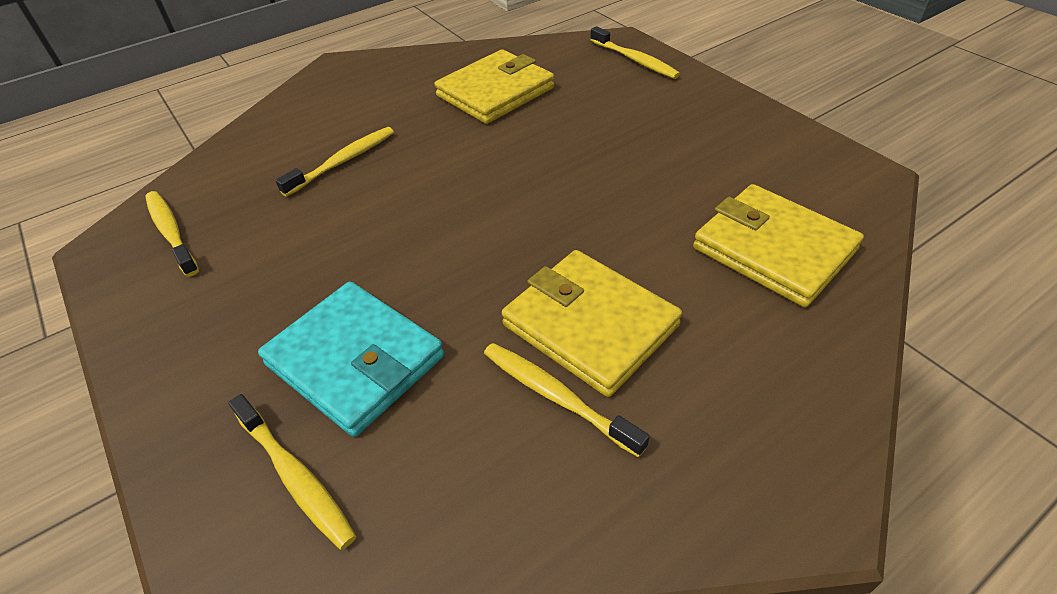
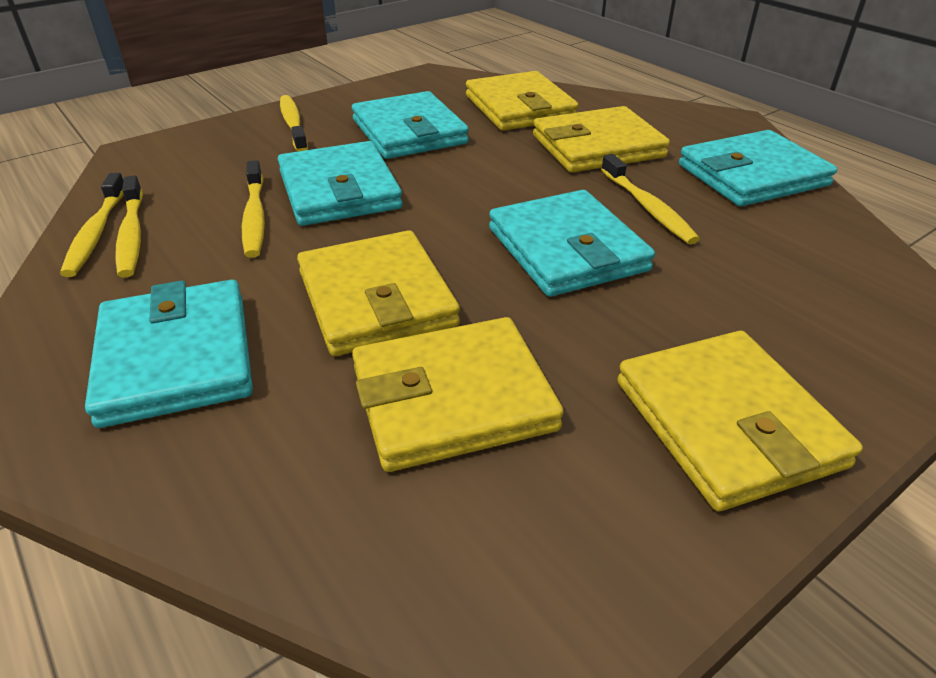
turquoise wallet: [258,282,444,437] = 1 -> [85,280,253,428] [278,141,403,226] [352,91,469,159] [489,190,655,297] [679,130,837,207] = 5
yellow wallet: [434,50,554,124] [502,250,682,397] [693,184,864,307] = 3 -> [297,230,460,356] [352,317,564,472] [466,71,579,131] [533,106,670,172] [617,331,863,511] = 5

